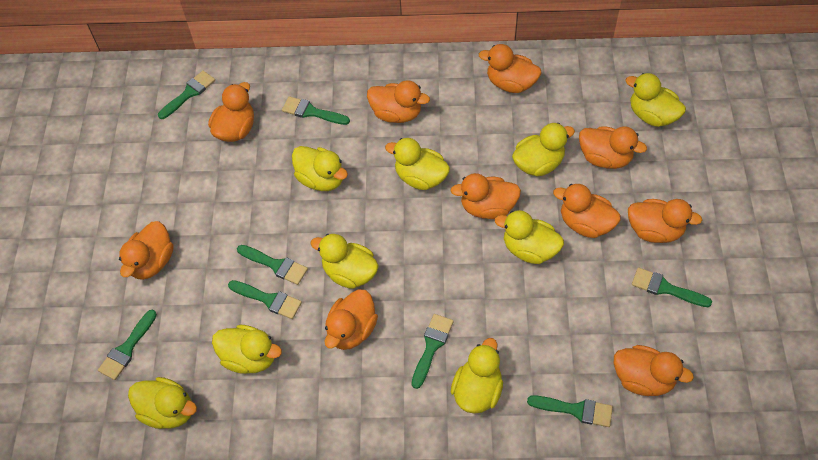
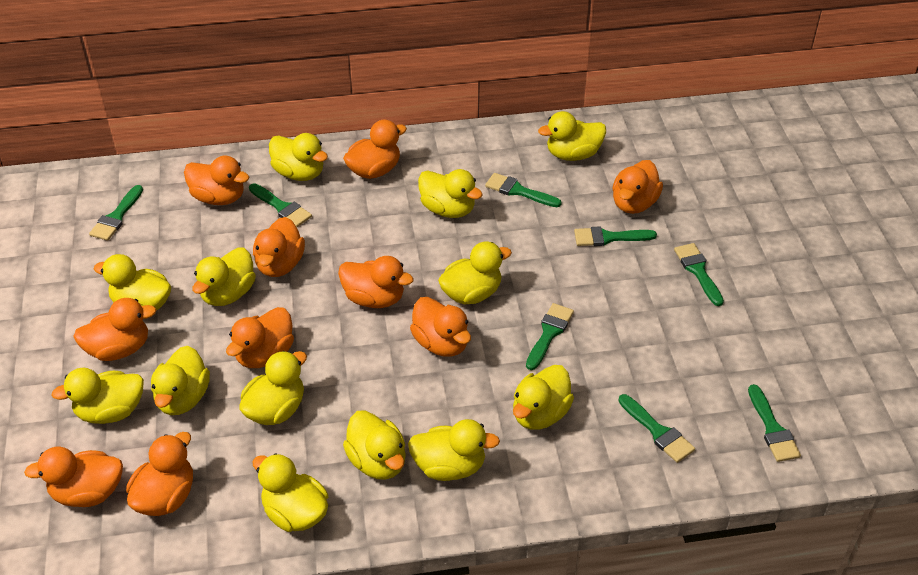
yellow duck: [128,377,197,429] [212,325,282,374] [292,146,348,191] [310,234,379,289] [385,138,450,190] [451,338,503,414] [495,210,564,264] [512,123,575,177] [625,73,686,127] = 9 -> [51,368,144,424] [94,254,171,311] [151,346,210,415] [192,248,256,306] [239,351,307,425] [252,453,328,532] [269,133,328,181] [343,410,406,480] [408,419,500,481] [418,169,483,218] [438,242,512,304] [513,365,574,430] [538,111,606,161] = 13

